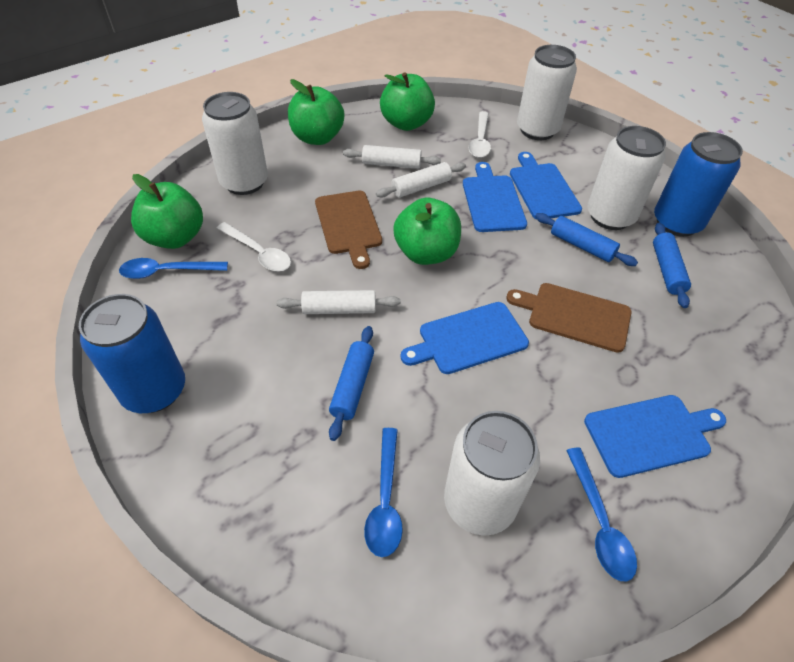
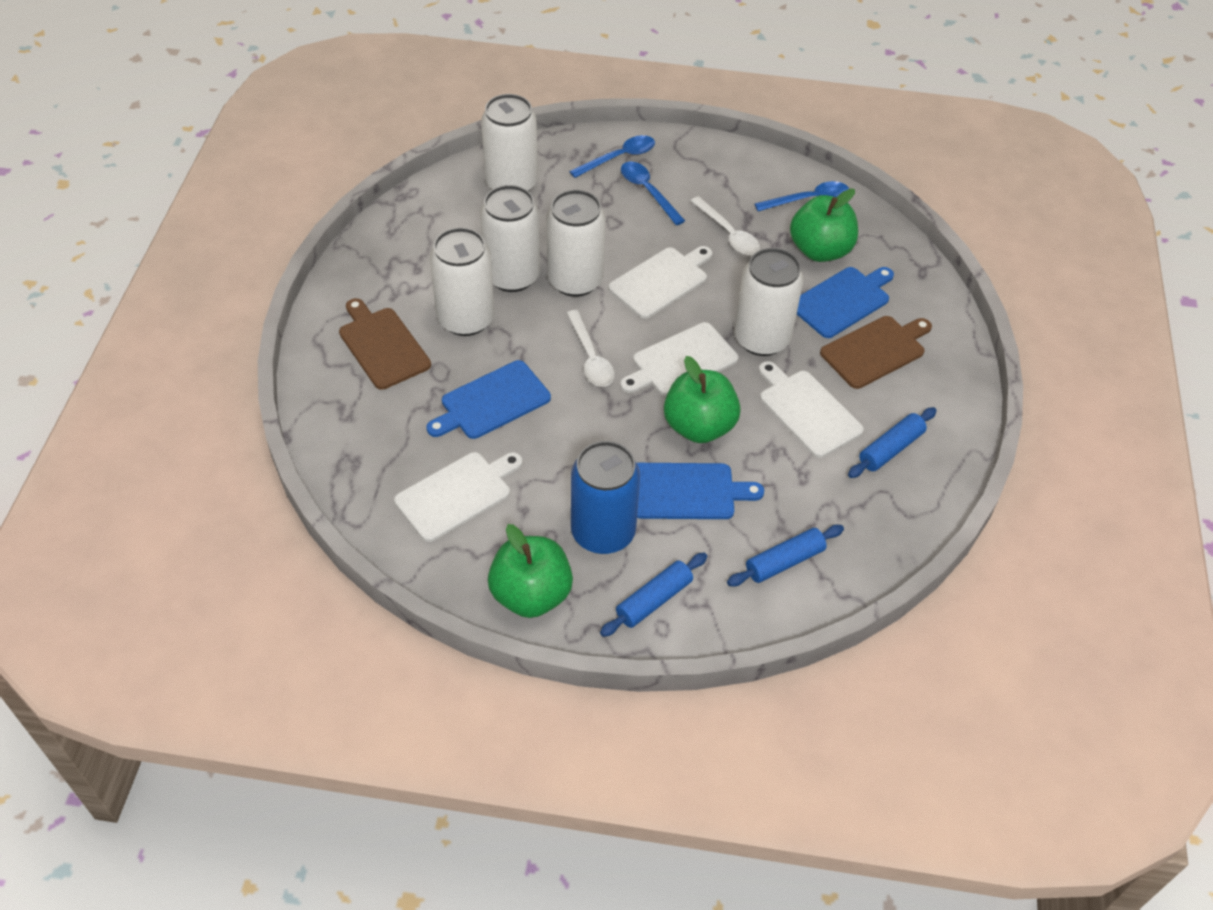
blue can: [79,294,185,413] [654,132,743,237] = 2 -> [571,441,640,554] = 1
blue cutting board: [401,302,529,374] [463,162,527,232] [510,152,582,219] [584,395,726,478] = 4 -> [426,360,551,439] [637,463,764,519] [797,267,894,338] = 3
green apple: [131,174,203,249] [288,79,344,145] [380,72,435,131] [393,198,461,265] = 4 -> [488,524,573,618] [664,356,741,443] [790,189,858,262] = 3
white can: [202,92,268,195] [444,411,540,536] [517,45,577,140] [587,126,666,230] = 4 -> [430,227,494,336] [480,185,540,292] [481,94,538,191] [547,190,605,297] [734,248,804,356] = 5
white cutting board: none = 0 -> [394,452,522,542] [608,246,712,319] [620,322,739,396] [759,361,864,458] = 4
white rolling pin: [277,290,401,314] [343,145,441,169] [376,162,466,198] = 3 -> none = 0

